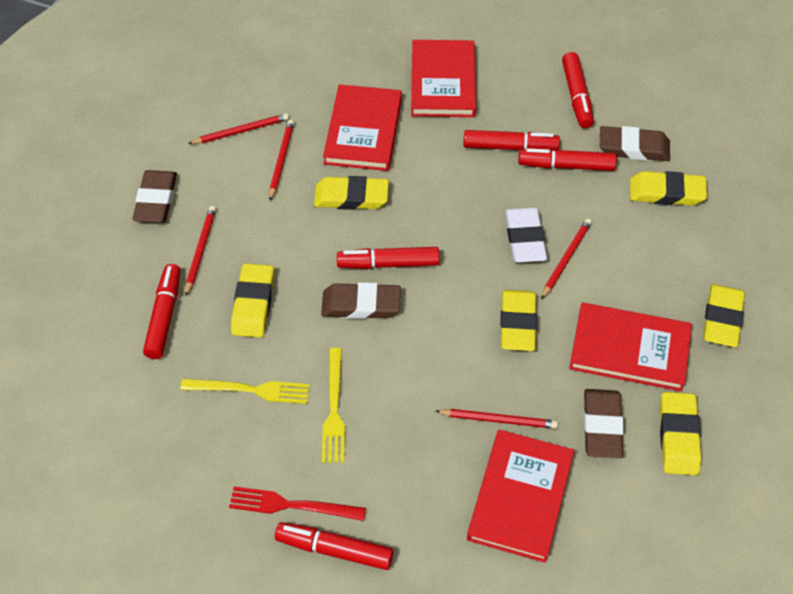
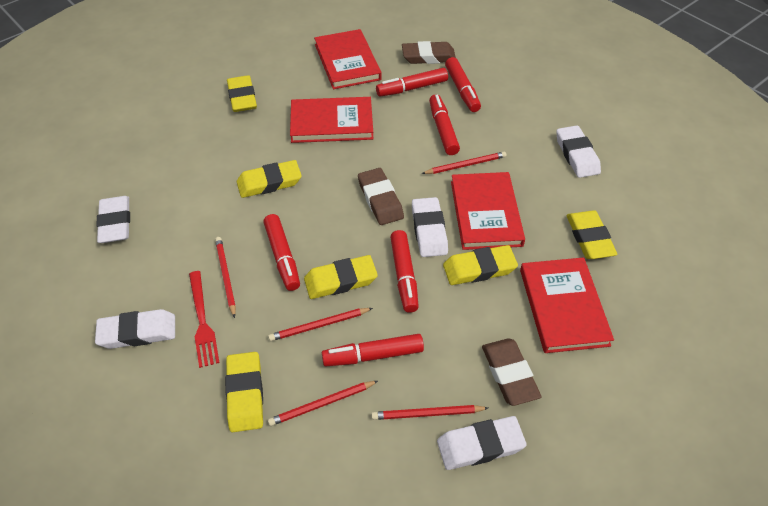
brown eraser: [132,170,177,223] [321,282,401,319] [584,389,624,458] [600,126,670,161] = 4 -> [358,168,404,225] [402,41,456,64] [482,338,541,406] = 3
white eraser: [505,207,547,263] = 1 -> [95,309,175,349] [96,196,130,243] [412,197,448,257] [437,416,527,470] [556,125,601,178] = 5
yellow fork: [180,379,310,404] [322,348,345,463] = 2 -> none = 0

